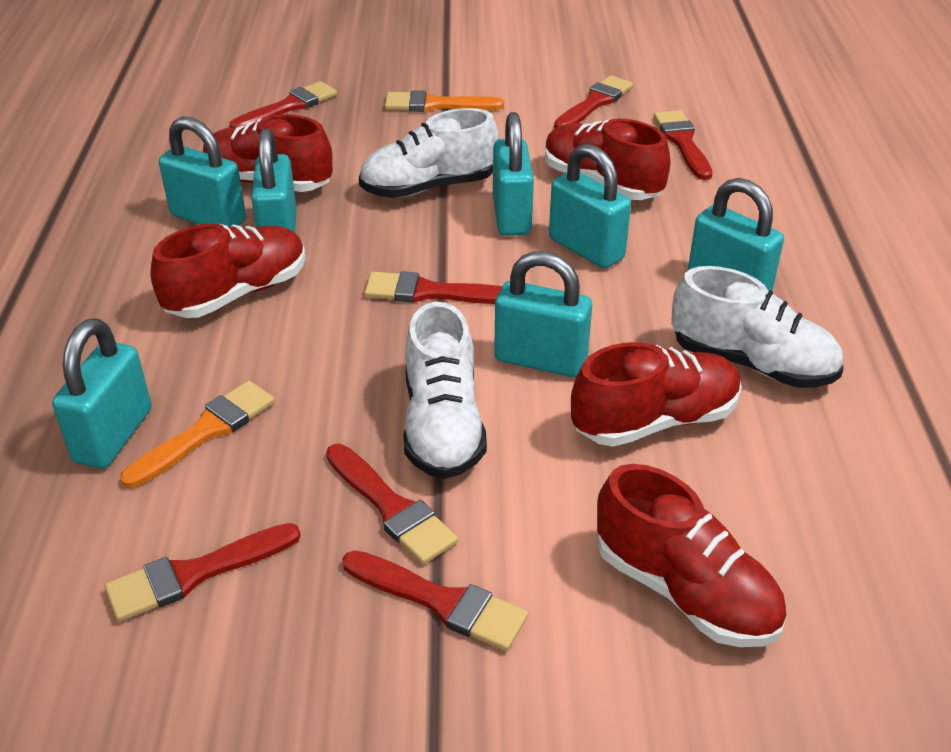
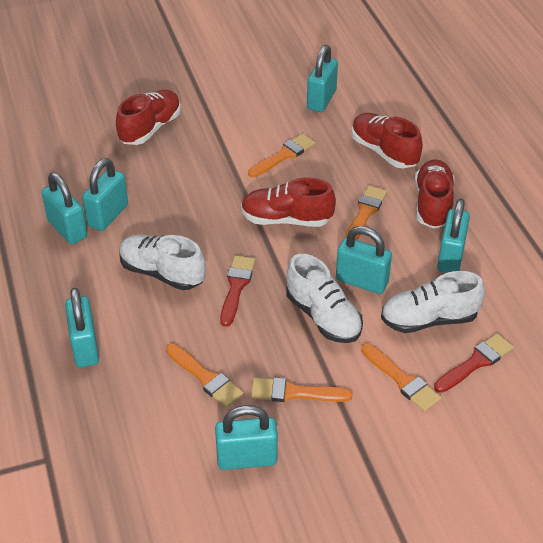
orange brush: [120,380,275,488] [385,90,504,112] = 2 -> [166,343,243,408] [248,134,315,178] [251,378,352,402] [345,185,387,240] [361,343,442,412] = 5
red brush: [105,523,301,622] [229,81,337,128] [326,444,458,564] [342,550,528,651] [364,271,502,304] [554,75,633,128] [654,110,713,180] = 7 -> [220,255,255,327] [434,333,514,393] = 2
red shoe: [150,223,306,318] [203,114,333,192] [545,118,671,200] [571,342,742,447] [597,464,786,647] = 5 -> [116,90,181,145] [241,178,336,227] [351,113,423,168] [415,159,454,228] = 4

